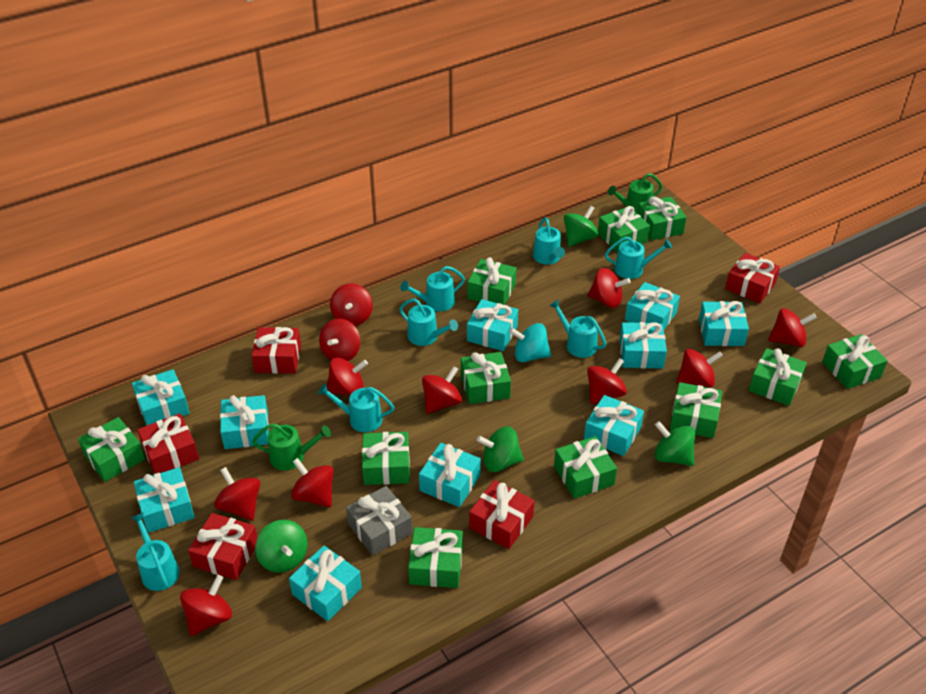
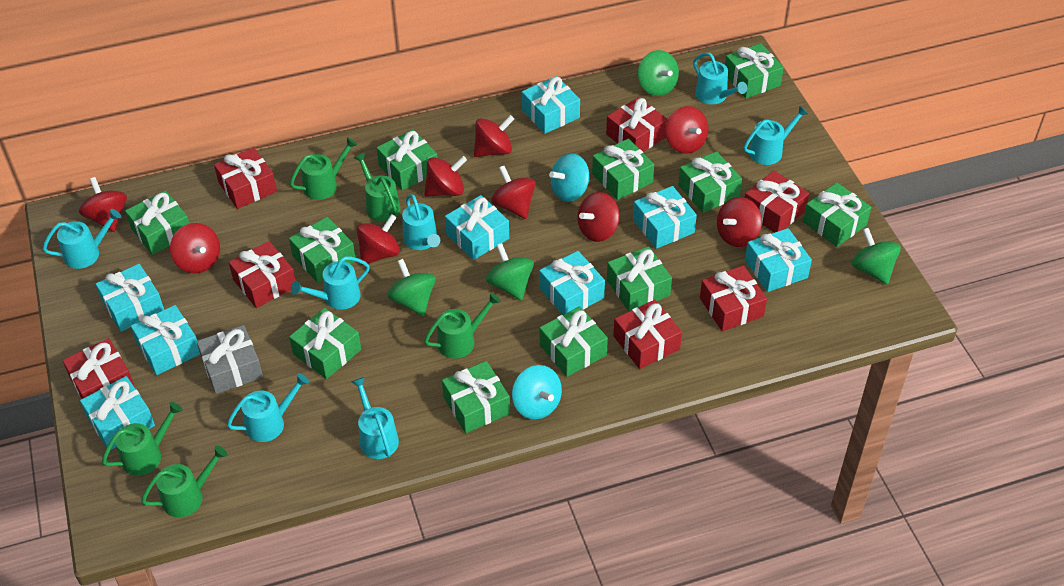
green watering can: [252,424,331,471] [608,173,662,213] = 2 -> [102,402,183,476] [141,446,228,517] [290,137,357,200] [354,153,400,222] [424,293,501,359] = 5
red gift: [137,413,199,474] [188,513,258,580] [251,327,301,374] [469,480,534,549] [725,253,780,304] = 5 -> [63,338,135,399] [214,147,277,209] [229,241,296,308] [606,97,668,152] [613,300,682,369] [700,266,767,331] [745,170,809,233] = 7
red spinning top: [180,575,232,636] [214,467,260,521] [291,458,334,507] [319,318,361,361] [327,357,368,396] [330,283,373,326] [422,366,462,414] [587,268,631,308] [587,358,627,404] [676,349,723,388] [768,308,817,347] = 11 -> [79,177,127,232] [170,223,220,273] [356,214,400,265] [424,156,467,197] [474,115,514,157] [491,166,536,219] [577,192,620,242] [665,106,708,154] [717,197,762,247] = 9
turquoise gift: [132,369,190,425] [134,467,195,533] [220,395,269,449] [289,546,362,621] [419,443,481,507] [467,299,518,351] [584,395,644,456] [619,322,667,368] [625,282,680,329] [699,301,749,346] = 10 -> [80,376,155,450] [96,264,164,332] [131,305,200,375] [445,195,509,260] [522,76,580,134] [539,251,605,315] [633,186,697,249] [745,228,812,292] = 8
turquoise spinning top: [509,323,551,362] = 1 -> [512,365,562,419] [549,153,589,202] = 2

